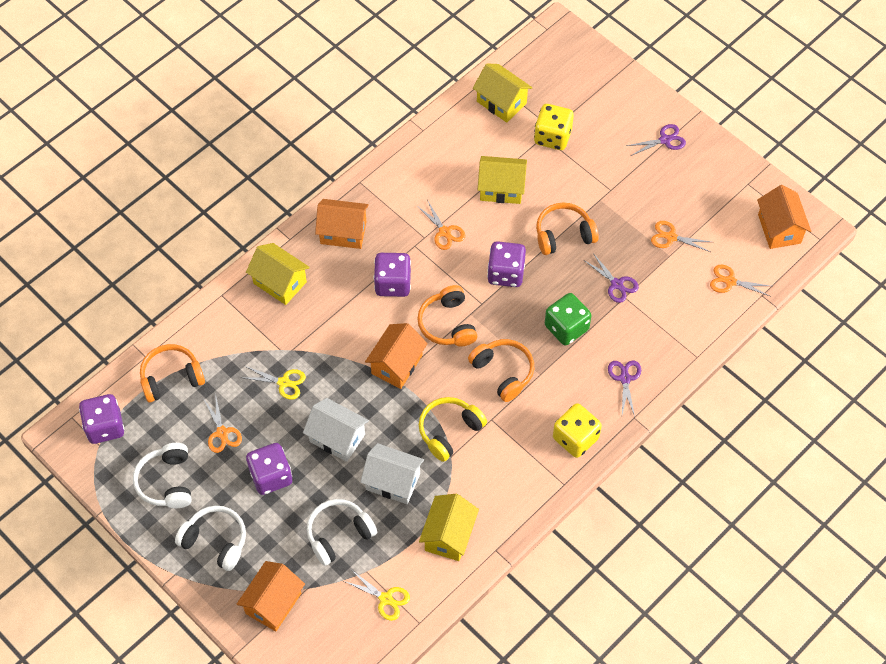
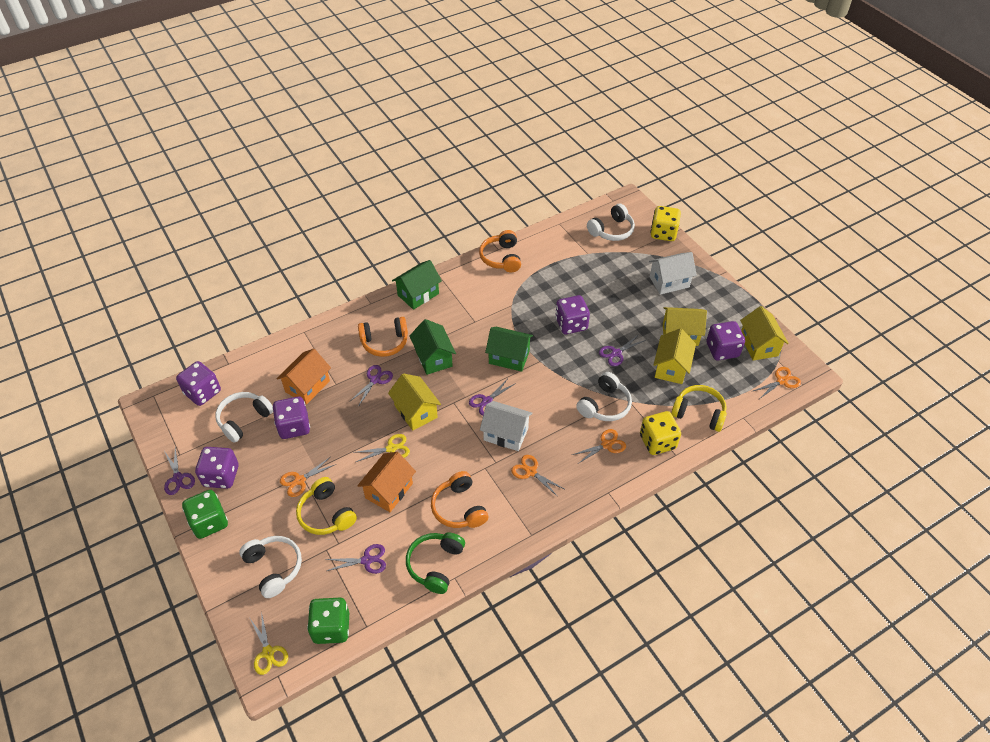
green dice: [545,293,592,345] = 1 -> [182,490,228,539] [307,598,349,644] = 2
green headphones: none = 0 -> [406,532,465,594] = 1
green house: none = 0 -> [392,260,442,310] [410,319,456,375] [485,327,533,372] = 3
orange headphones: [140,344,205,403] [417,285,477,347] [468,339,534,402] [536,203,599,255] = 4 -> [358,317,408,357] [431,471,488,528] [479,230,521,272] = 3
orange house: [237,561,305,631] [315,199,369,249] [365,323,428,389] [757,185,811,249] = 4 -> [277,348,331,405] [357,452,416,512] = 2
purple dice: [79,394,124,444] [246,443,292,495] [374,253,411,297] [487,241,526,287] = 4 -> [176,361,221,406] [195,447,239,489] [272,397,310,439] [555,295,590,334] [706,321,745,360] = 5
purple scissors: [585,253,639,303] [608,361,641,417] [626,124,686,156] = 3 -> [164,447,195,495] [325,544,386,574] [349,365,393,407] [469,377,516,416] [599,334,646,366] = 5
white headphones: [133,443,191,508] [175,505,246,571] [307,499,377,566] = 3 -> [215,392,273,443] [239,536,302,598] [576,372,632,421] [587,204,635,241] = 4
yellow headphones: [419,397,487,462] = 1 -> [296,477,357,535] [671,385,727,432] = 2

